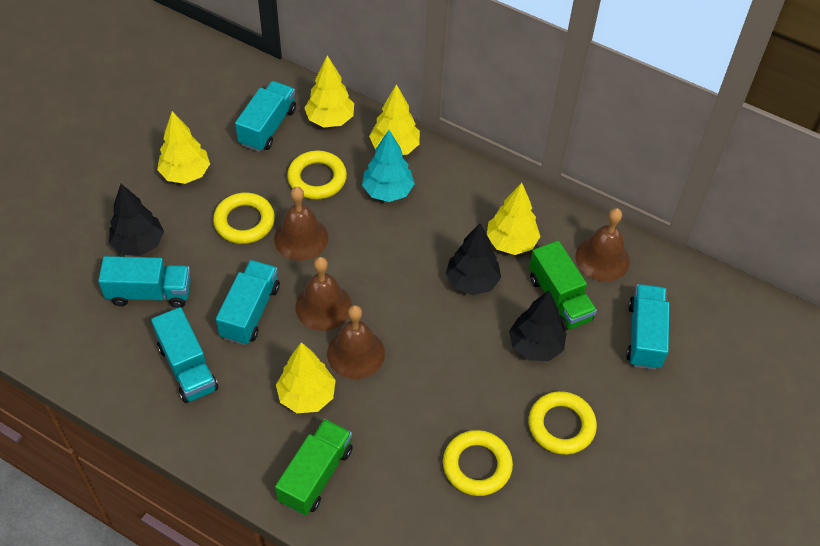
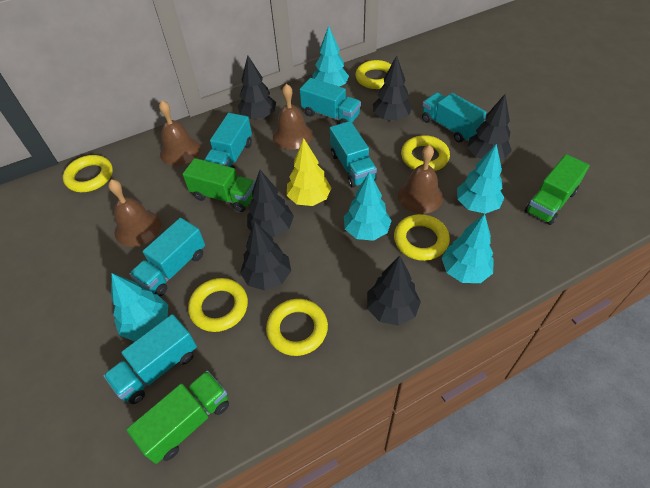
black tree: [109,184,164,256] [446,223,501,295] [509,290,566,361] = 3 -> [238,55,276,120] [240,221,291,290] [247,170,294,237] [367,255,421,326] [373,55,412,121] [467,94,512,160] = 6
green truck: [275,419,353,515] [529,241,597,331] = 2 -> [126,371,229,464] [183,158,255,212] [525,154,590,225] = 3
turquoise tree: [362,130,415,202] = 1 -> [111,273,168,342] [312,26,349,86] [344,171,392,241] [442,214,494,283] [457,144,505,214] = 5
turquoise truck: [98,256,191,308] [151,307,218,403] [216,260,280,345] [235,81,296,152] [626,284,669,370] = 5 -> [103,314,197,404] [129,218,205,296] [205,113,252,168] [300,78,361,124] [330,121,377,188] [422,92,486,142] = 6
yellow ring: [213,193,275,244] [287,151,347,199] [443,430,513,496] [529,391,597,455] = 4 -> [63,155,113,192] [188,278,248,332] [266,299,328,356] [355,60,391,89] [394,214,450,261] [401,135,450,171] = 6
yellow tree: [157,111,210,184] [276,342,336,413] [304,55,354,127] [369,84,420,155] [487,183,541,255] = 5 -> [287,138,331,206] = 1

